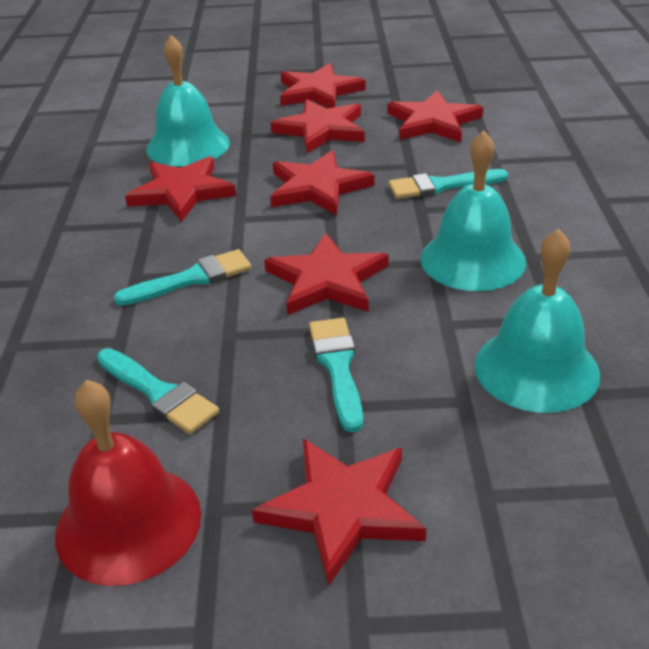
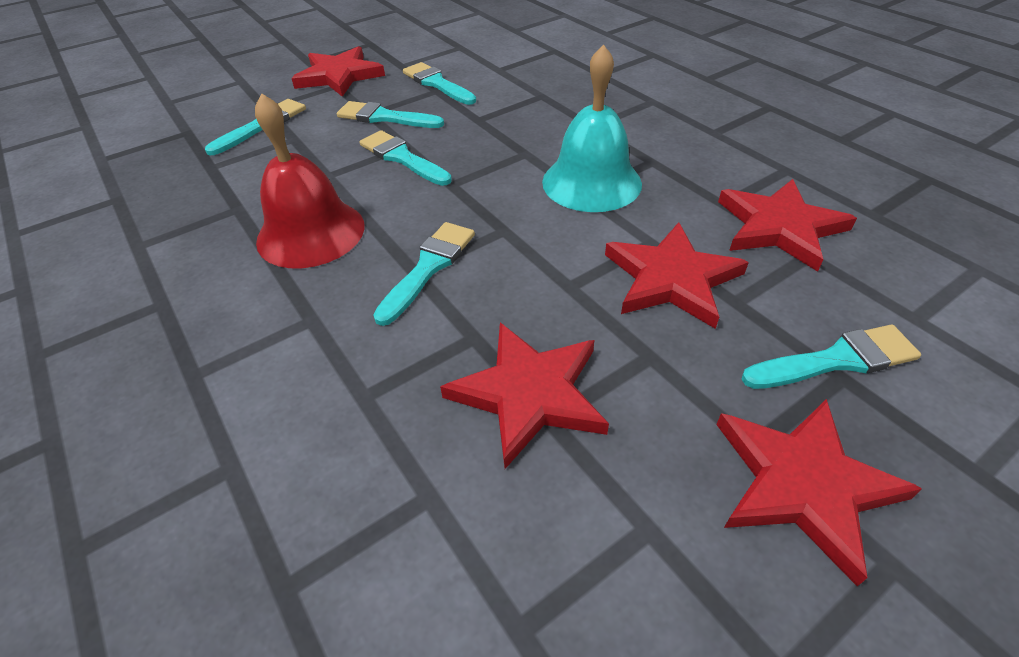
red star: [125,156,236,222] [252,439,426,586] [264,233,388,315] [270,150,375,216] [271,99,365,153] [280,63,366,108] [387,90,483,142] = 7 -> [291,46,385,97] [440,322,609,469] [605,222,749,329] [716,399,922,587] [718,179,857,272] = 5
turquoise bell: [146,35,230,166] [421,131,526,291] [474,229,600,413] = 3 -> [542,44,642,212] = 1
turquoise brush: [97,348,219,434] [114,249,252,306] [309,318,363,432] [389,169,508,199] = 4 -> [205,99,306,155] [337,101,444,128] [359,130,452,186] [373,222,475,326] [403,62,476,105] [742,324,921,389] = 6

